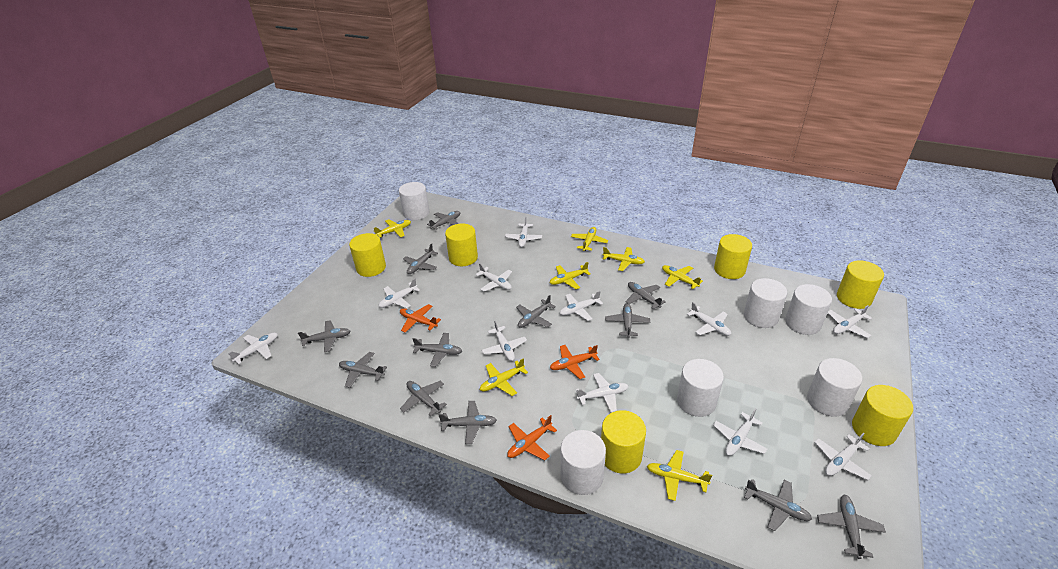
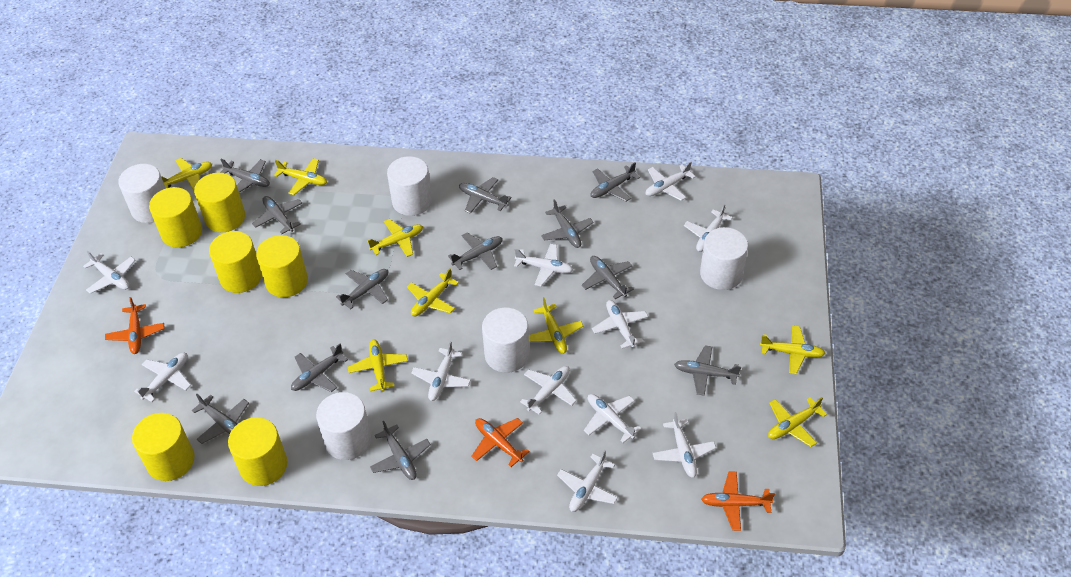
white cylinder: [399,182,430,220] [560,430,606,495] [677,359,724,417] [744,278,787,328] [785,284,832,335] [807,358,862,417] = 6 -> [118,164,166,223] [316,392,372,460] [387,156,432,216] [482,308,529,373] [700,227,748,290] = 5
yellow plane: [374,219,411,238] [480,358,528,396] [550,262,590,289] [571,227,608,251] [603,247,645,271] [647,450,712,501] [662,265,703,289] = 7 -> [161,158,212,190] [274,158,327,195] [348,339,408,392] [367,219,423,257] [407,268,459,316] [529,297,583,354] [760,325,826,375] [768,397,827,447] = 8

